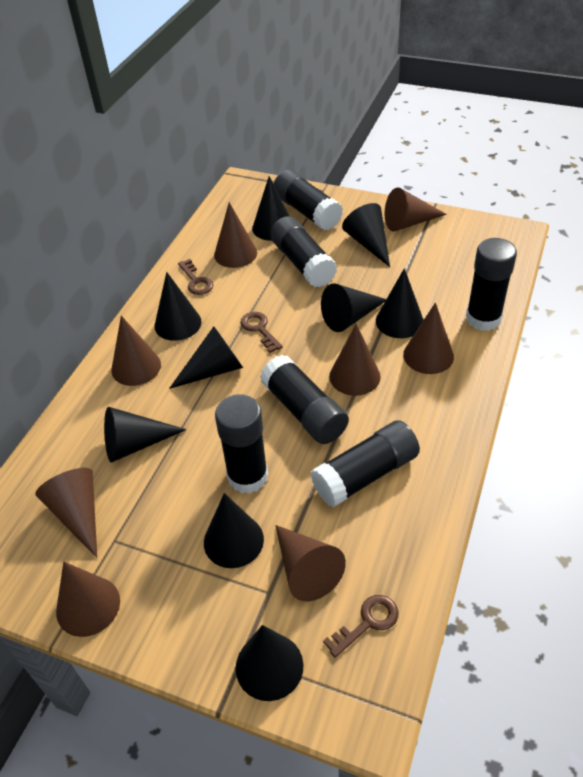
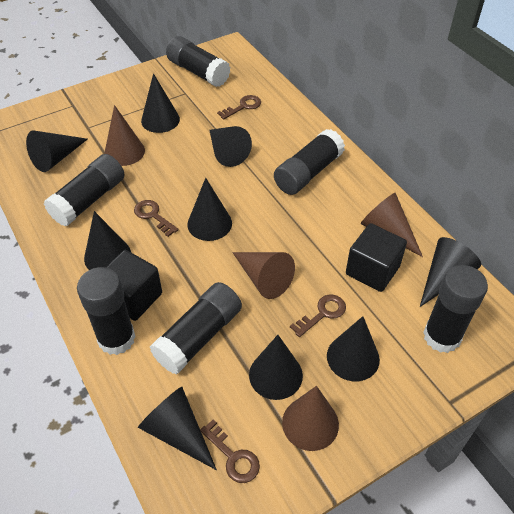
black cube: none = 0 -> [105,250,162,321] [346,223,407,292] = 2
brown cone: [35,468,97,558] [56,562,120,637] [112,316,161,386] [214,202,257,268] [275,525,346,601] [329,324,381,396] [385,187,447,231] [403,302,454,374] = 8 -> [104,105,145,166] [232,252,295,299] [282,386,339,451] [361,193,423,257] = 4
brown key: [178,259,213,295] [240,312,283,353] [323,595,399,658] = 3 -> [134,200,179,237] [200,419,260,483] [217,95,261,119] [290,294,346,337] = 4

